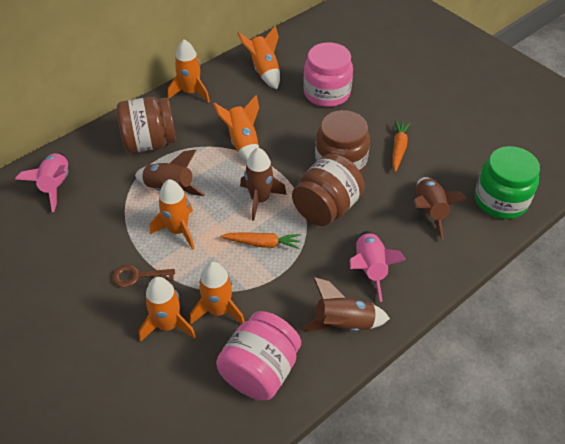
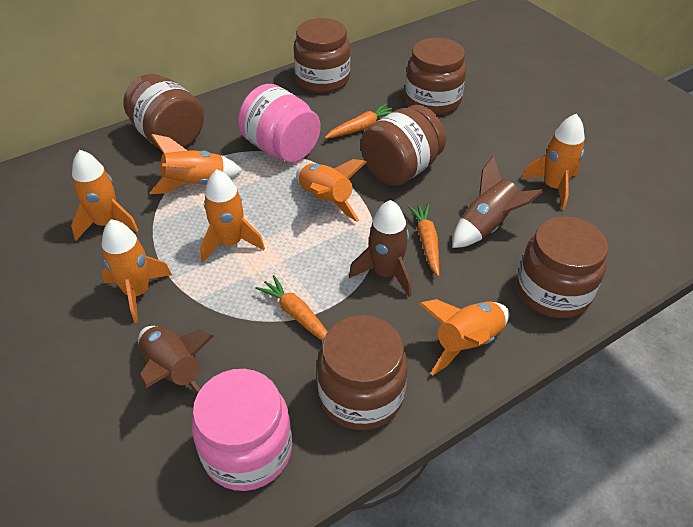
brown jar: [117,97,176,153] [292,154,365,226] [315,110,370,173] = 3 -> [123,74,204,149] [294,18,350,93] [317,315,408,430] [361,105,446,186] [405,38,466,115] [517,216,608,318] = 6
brown key: [112,264,175,288] = 1 -> none = 0
brown rocket: [135,150,205,196] [240,148,287,221] [301,277,390,331] [414,177,468,240] = 4 -> [138,326,214,394] [349,200,411,297] [453,156,543,248] = 3
green jar: [475,146,540,219] = 1 -> none = 0
orange carrot: [220,232,301,249] [392,120,411,172] = 2 -> [255,275,328,341] [325,104,392,139] [408,203,440,277] = 3
orange rocket: [139,277,196,342] [150,179,195,250] [168,39,210,103] [190,261,245,324] [213,95,259,162] [237,26,280,89] = 6 -> [71,150,139,241] [101,219,172,323] [150,134,242,194] [200,169,265,263] [296,159,366,222] [420,299,509,375] [521,114,585,210] = 7
pink rocket: [15,153,69,212] [350,231,406,302] = 2 -> none = 0

